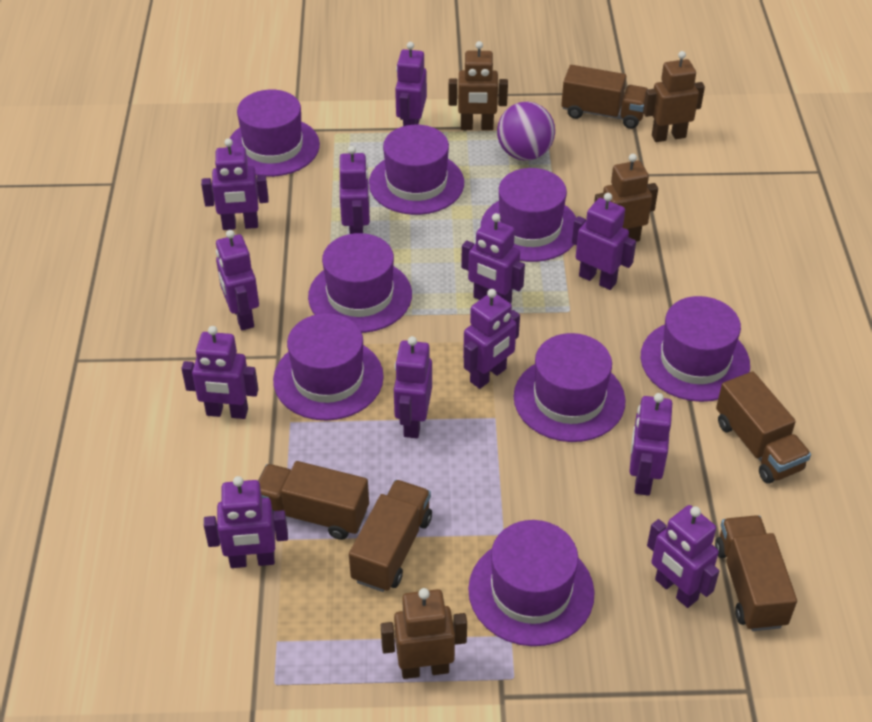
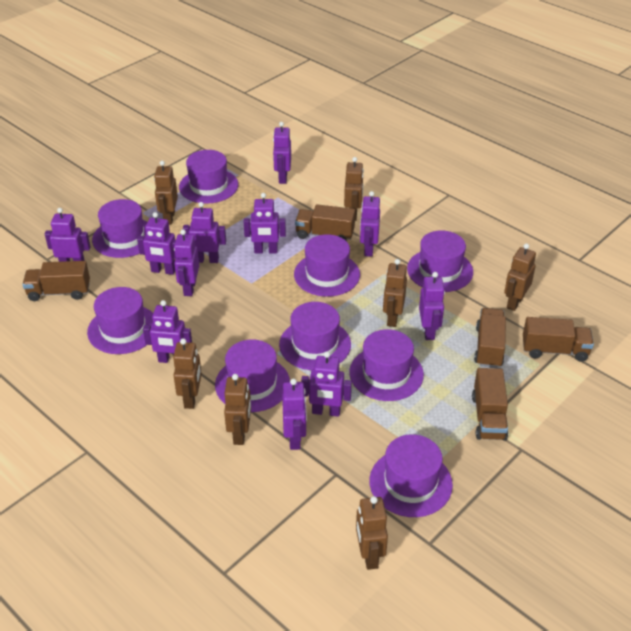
brown robot: [381,588,467,679] [448,41,508,130] [594,154,658,242] [643,51,705,142] = 4 -> [154,161,178,225] [173,338,202,409] [224,374,251,445] [344,157,364,221] [356,496,388,570] [383,259,407,327] [504,243,536,311] = 7
purple ball: [497,102,555,160] = 1 -> none = 0
purple hat: [229,90,320,177] [273,313,384,421] [308,233,412,333] [369,125,464,215] [468,520,595,646] [481,168,577,262] [514,333,626,442] [641,296,750,402] = 8 -> [87,287,153,354] [92,199,147,258] [179,150,238,204] [215,339,290,412] [279,302,351,370] [294,234,360,297] [349,329,424,401] [369,434,453,517] [407,230,473,292] = 9
purple robot: [181,326,259,419] [201,138,269,230] [204,476,288,568] [216,230,259,330] [340,146,370,234] [394,336,432,438] [395,42,427,126] [461,213,525,304] [463,289,520,389] [572,193,636,290] [629,393,672,496] [647,505,719,608] = 12 -> [45,208,91,262] [137,212,176,275] [143,300,192,363] [174,229,199,296] [183,202,226,263] [244,193,286,253] [273,122,291,184] [282,378,307,450] [301,351,352,417] [360,191,380,257] [419,272,445,340] = 11

